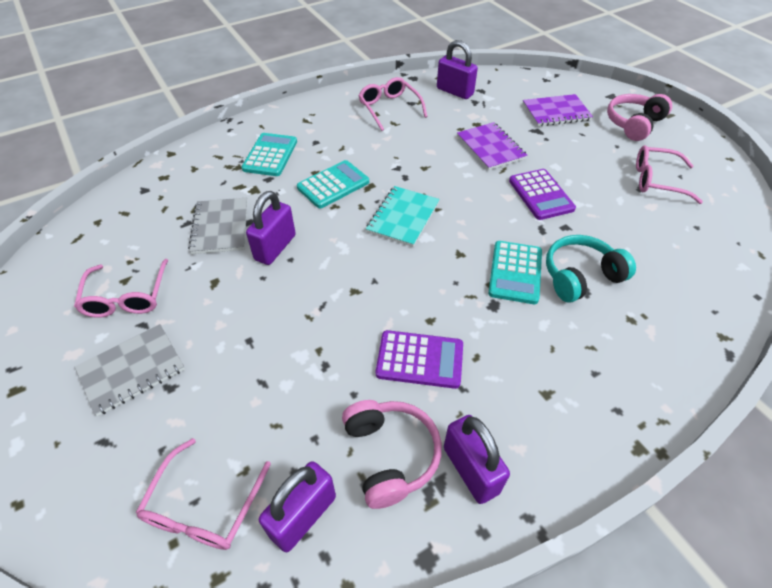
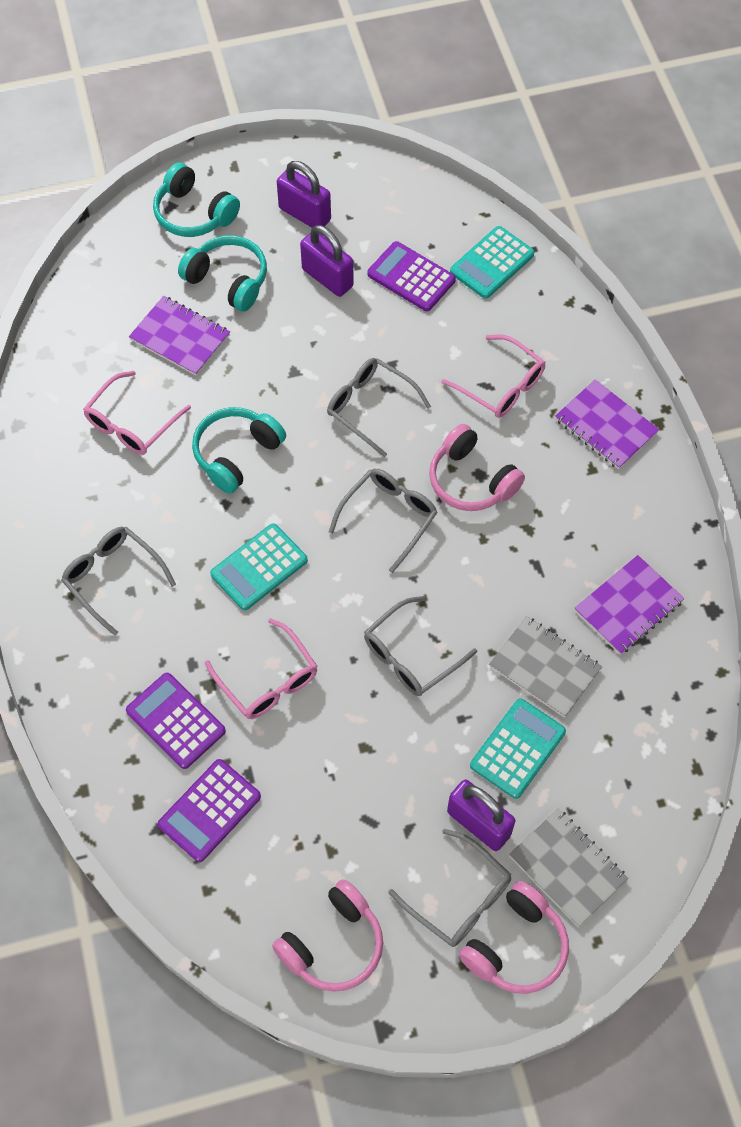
grey glasses: none = 0 -> [61,527,176,636] [327,358,431,457] [329,469,438,573] [364,596,477,696] [389,829,512,947] = 5
pink glasses: [74,259,168,318] [136,438,271,550] [358,77,427,131] [636,145,703,204] = 4 -> [83,371,191,455] [205,618,318,719] [441,334,545,418] = 3
pink headphones: [342,400,442,509] [607,94,672,141] = 2 -> [272,879,383,992] [429,424,525,511] [459,881,569,994] = 3
purple calculator: [376,330,463,389] [509,169,576,220] = 2 -> [126,673,226,769] [158,759,261,862] [367,241,456,311] = 3
purple notebook: [457,122,528,170] [523,94,593,126] = 2 -> [129,296,230,376] [555,379,659,469] [575,555,684,655] = 3
purple padlock: [246,191,296,265] [259,461,336,552] [437,40,478,99] [444,415,510,504] = 4 -> [277,161,331,228] [300,225,354,297] [447,779,515,851] = 3
turquoise headphones: [546,235,636,303] = 1 -> [153,162,240,237] [178,235,267,312] [192,407,286,494] = 3
turquoise notebook: [366,186,440,247] = 1 -> none = 0

